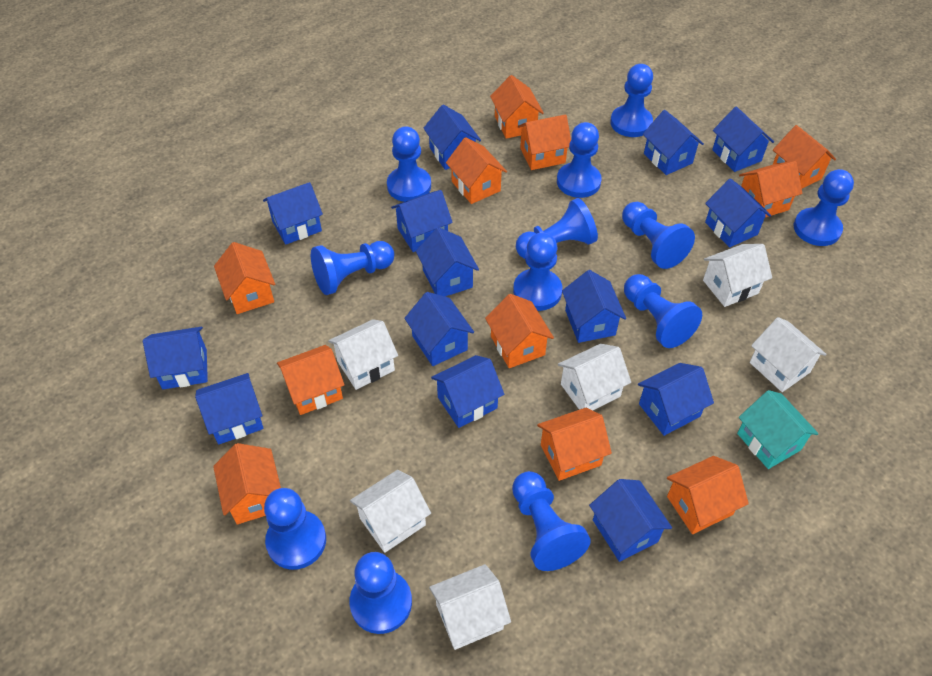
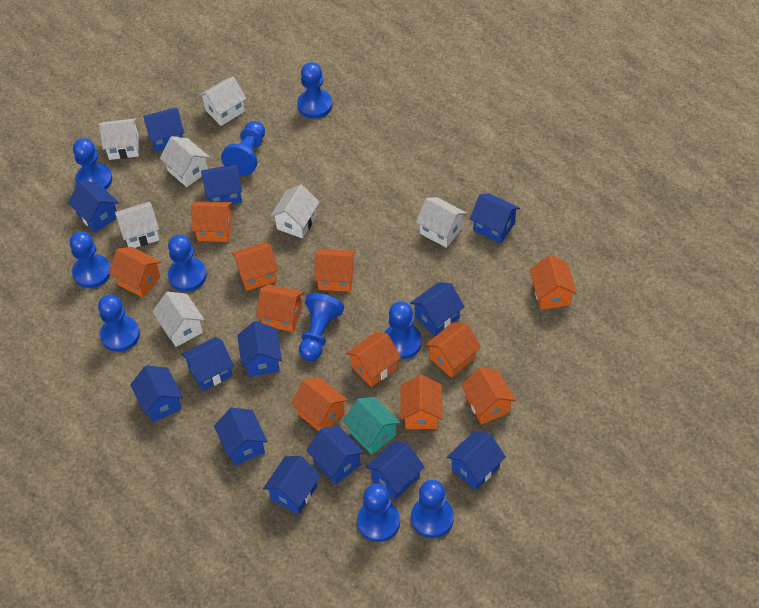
blue house: [143,327,208,389] [195,373,264,444] [263,182,323,245] [391,190,453,252] [404,292,474,366] [416,227,479,296] [423,105,481,170] [431,355,504,428] [562,270,626,343] [589,479,672,562] [638,363,714,436] [643,110,704,175] [705,178,771,247] [712,107,774,172] = 14 -> [68,181,119,233] [130,366,183,422] [143,108,184,152] [181,337,234,391] [201,164,242,205] [214,408,268,465] [237,321,282,377] [263,456,321,514] [306,426,365,485] [366,441,424,500] [410,282,464,336] [447,431,506,490] [470,193,520,243] = 13
blue pawn: [264,488,326,570] [311,241,395,295] [349,552,412,634] [387,126,431,202] [512,471,591,571] [513,232,562,311] [516,198,598,259] [557,122,602,198] [610,64,653,137] [622,202,695,269] [624,274,702,348] [794,169,854,246] = 12 -> [70,231,111,288] [73,138,112,189] [98,295,140,352] [168,235,207,292] [221,121,265,176] [297,62,333,119] [299,293,344,361] [357,484,400,542] [384,302,422,359] [411,480,454,538] = 10
white house: [328,319,398,390] [350,470,431,553] [429,564,511,650] [558,344,631,410] [703,244,772,307] [750,317,827,392] = 6 -> [99,118,139,160] [115,202,160,248] [152,292,205,347] [160,136,210,187] [199,77,246,126] [270,184,320,238] [416,197,467,248] = 7

